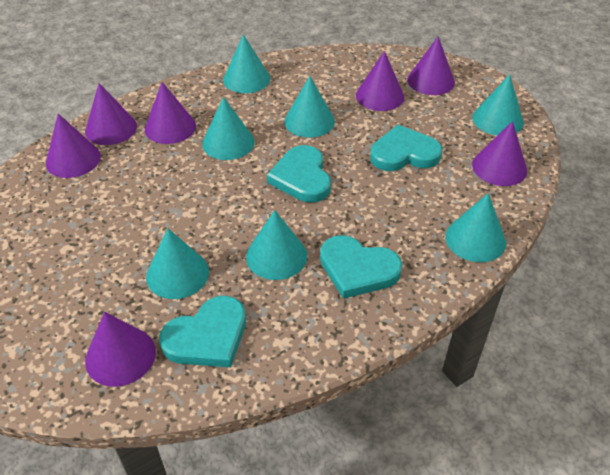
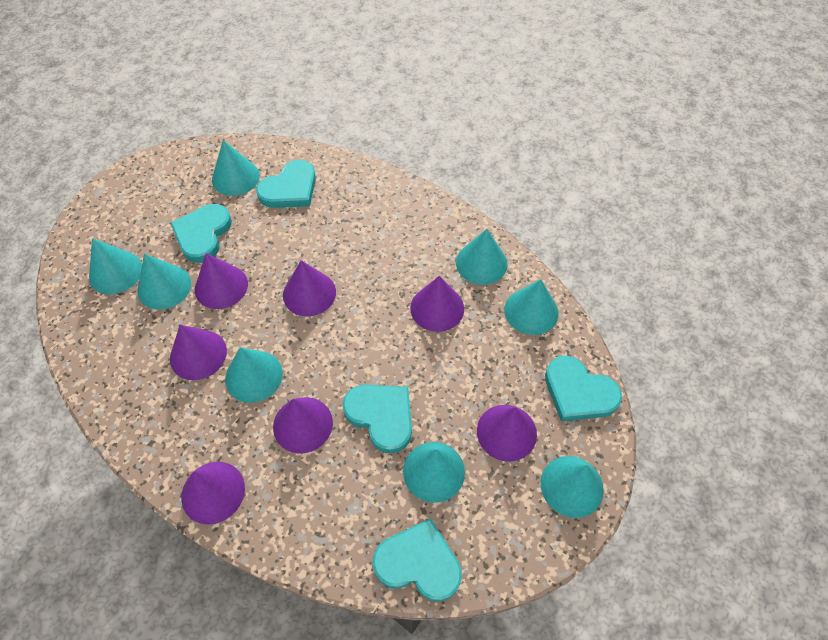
turquoise cone: [146,228,209,299] [202,97,254,160] [223,34,270,93] [246,210,307,280] [284,76,335,138] [445,193,506,262] [472,74,524,135] = 7 -> [89,238,142,294] [137,253,191,310] [212,140,260,196] [225,347,283,403] [403,442,465,503] [456,229,508,285] [504,279,559,335] [541,456,604,518] = 8
turquoise heart: [159,296,246,367] [267,145,331,203] [320,235,402,299] [370,125,442,171] = 4 -> [170,204,232,263] [256,160,316,208] [343,385,412,454] [372,518,462,602] [545,356,622,421] = 5

